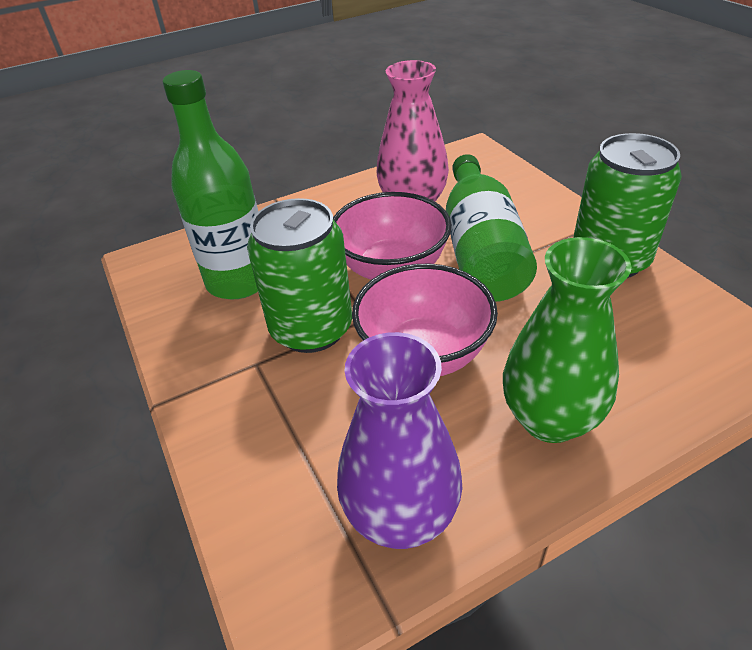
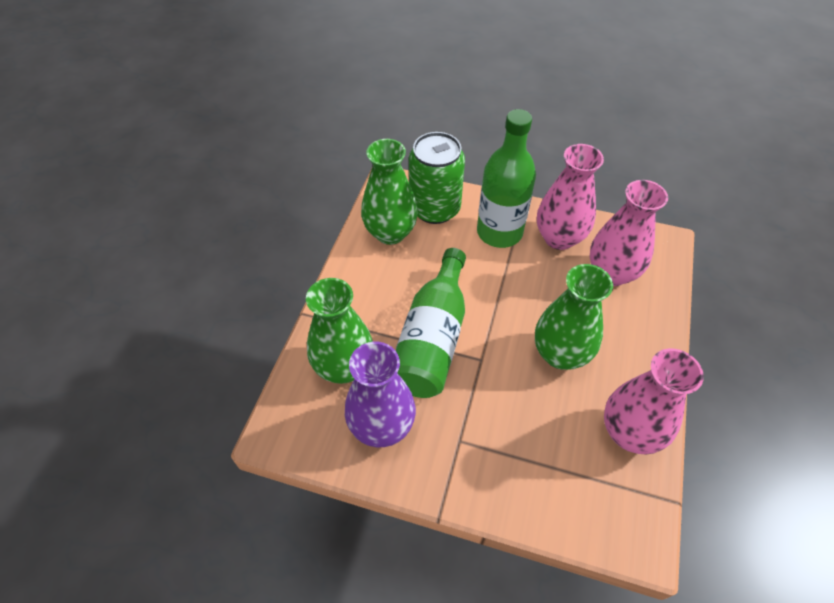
green can: [247,198,352,353] [573,133,682,278] = 2 -> [409,132,465,224] = 1
green vase: [503,237,631,443] = 1 -> [306,278,373,384] [361,139,418,245] [535,264,613,370] = 3
pink bowl: [333,192,452,280] [352,264,498,376] = 2 -> none = 0
pink vase: [377,60,449,202] = 1 -> [537,144,604,250] [590,180,668,286] [604,348,704,455] = 3

